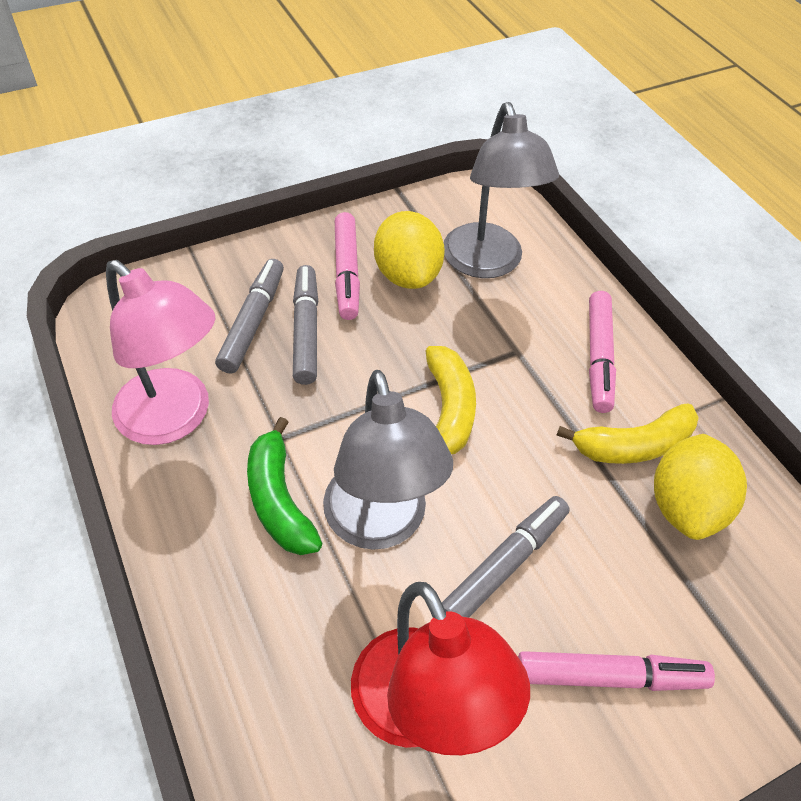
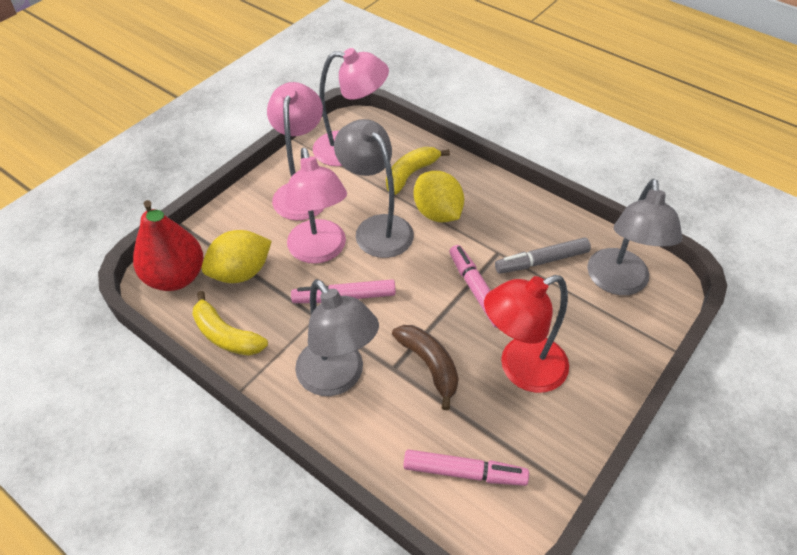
brown banana: none = 0 -> [392,325,458,410] = 1
green banana: [247,417,322,555] = 1 -> none = 0
grey lamp: [323,370,453,550] [444,102,559,278] = 2 -> [295,279,379,396] [334,119,414,258] [587,179,682,295] = 3
grey marker: [215,259,284,374] [293,265,318,385] [442,496,570,618] = 3 -> [495,237,591,274] = 1
pink lamp: [106,260,215,445] = 1 -> [267,82,325,220] [285,148,347,264] [313,48,389,166] = 3
red pear: none = 0 -> [133,200,203,291] = 1

